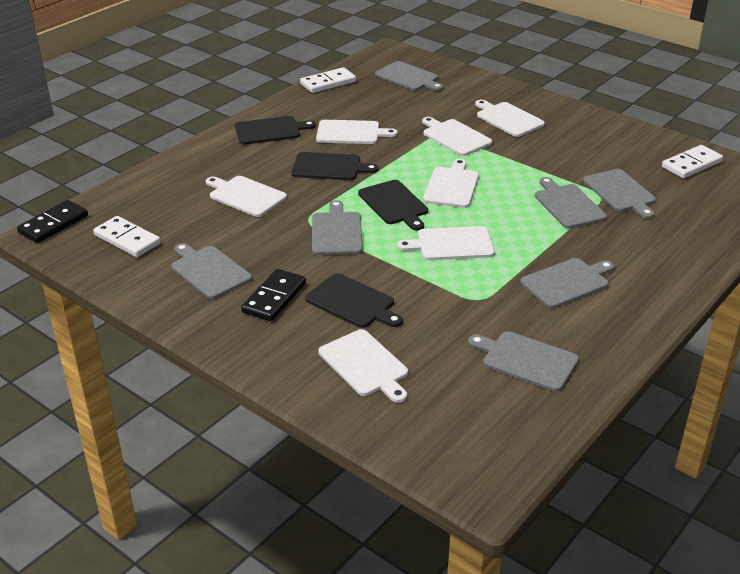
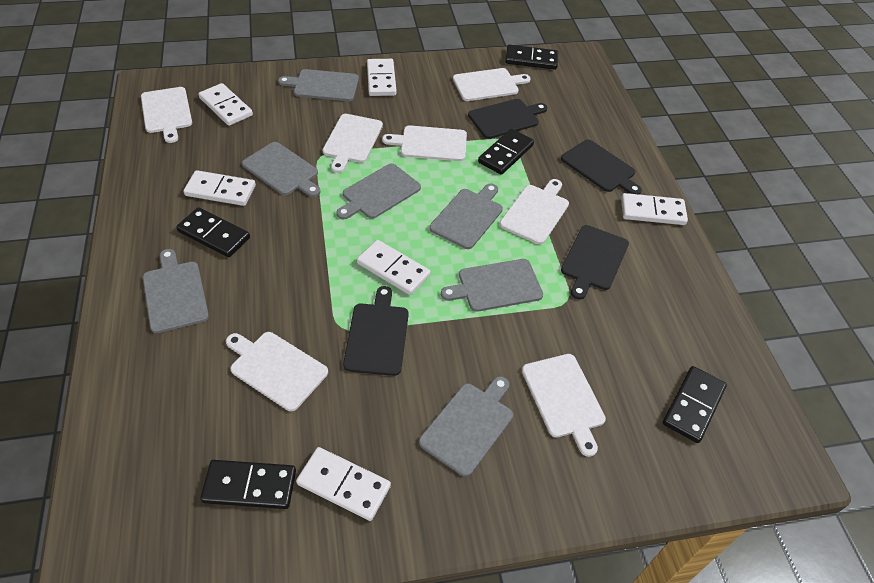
black domino: [17,200,88,243] [241,269,306,321] = 2 -> [176,207,250,257] [201,460,296,509] [478,129,534,175] [505,45,558,70] [663,366,727,443] = 5
white domino: [93,216,161,257] [300,67,356,93] [662,145,723,178] = 3 -> [183,170,256,206] [199,83,253,126] [296,447,391,521] [357,240,430,295] [367,59,397,96] [621,193,688,225] = 6

